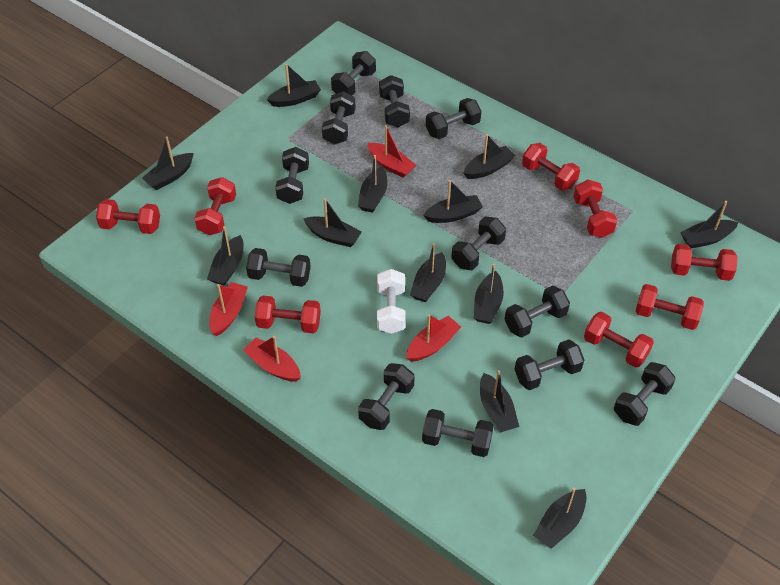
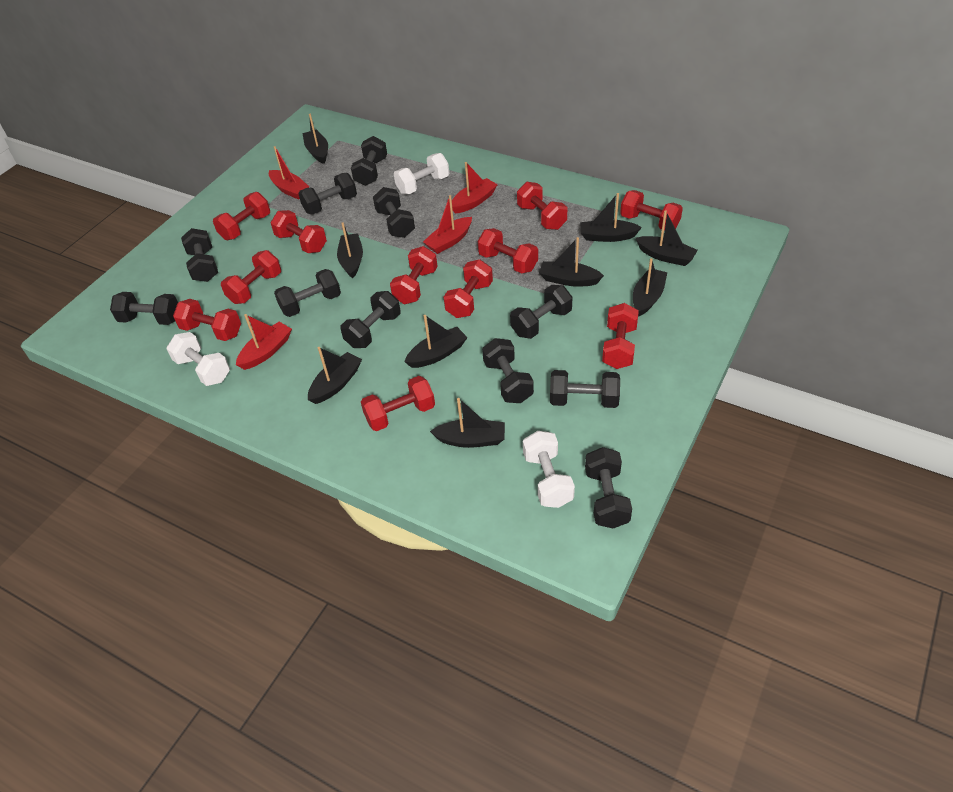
black boat: [142,136,194,190] [207,226,243,286] [267,64,321,107] [303,198,362,247] [358,155,388,213] [410,243,446,302] [423,180,483,223] [464,134,515,179] [474,264,504,324] [480,370,519,432] [533,488,587,549] [680,201,738,248] = 12 -> [303,114,328,164] [308,347,362,404] [337,222,363,278] [404,315,468,368] [430,398,505,448] [539,237,604,287] [580,193,642,242] [633,258,668,317] [636,210,698,266] = 9
black dumbbell: [246,248,311,287] [275,147,309,204] [322,91,356,145] [331,51,376,96] [358,363,415,430] [379,75,410,127] [422,409,494,457] [426,98,481,139] [451,217,506,270] [505,286,570,337] [514,339,584,390] [614,362,675,426] = 12 -> [110,292,178,325] [181,228,218,282] [274,269,341,317] [298,173,357,214] [341,291,401,348] [351,136,387,186] [373,187,415,238] [482,338,534,403] [510,285,573,339] [550,370,620,408] [585,447,632,528] = 11
red dumbbell: [96,199,160,234] [194,177,236,235] [255,296,321,333] [522,143,580,191] [574,180,617,238] [584,312,654,368] [635,284,704,330] [671,244,738,281] = 8 -> [173,299,241,341] [213,192,270,240] [221,250,281,304] [271,210,327,253] [361,376,435,431] [390,246,438,304] [444,259,493,318] [478,228,538,273] [517,182,567,230] [602,303,639,369] [620,190,683,231] = 11
white dumbbell: [377,269,406,334] = 1 -> [166,332,230,386] [394,153,449,194] [523,431,575,508] = 3

